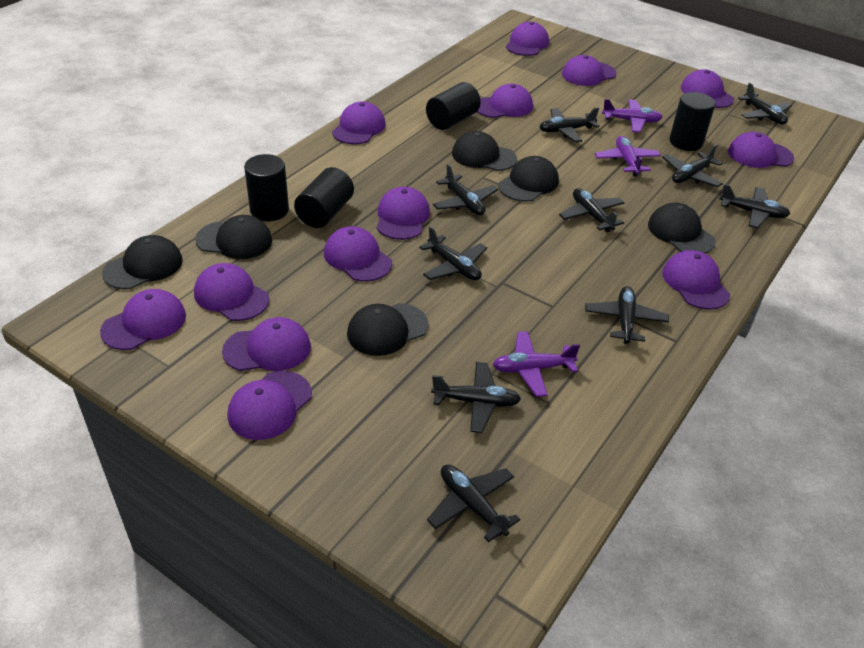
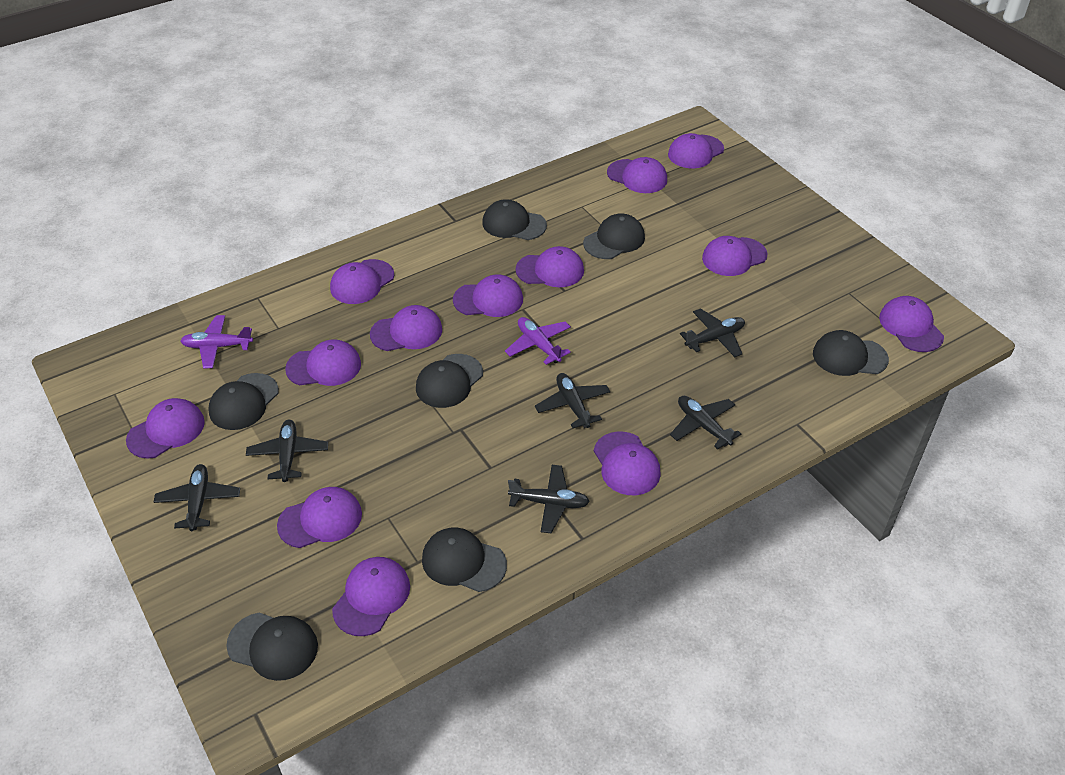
black cap: [102,235,183,289] [195,215,272,259] [347,303,429,356] [452,131,517,171] [498,156,559,202] [648,203,716,254] = 6 -> [208,373,279,430] [227,612,318,681] [416,354,483,408] [422,528,507,592] [482,199,547,240] [583,214,645,259] [813,330,889,376] = 7
black cylinder: [244,154,289,221] [294,167,354,228] [426,82,481,130] [669,92,715,151] = 4 -> none = 0
black plane: [419,226,487,280] [427,465,520,542] [431,362,521,433] [433,164,498,215] [540,107,599,142] [559,188,625,232] [585,286,669,344] [662,144,723,187] [719,184,790,228] [738,83,792,124] = 10 -> [154,464,240,531] [246,420,328,482] [508,465,590,533] [535,373,610,428] [670,396,741,449] [680,308,745,357] = 6
purple plane: [493,331,580,397] [595,136,661,176] [602,99,663,133] = 3 -> [181,315,253,368] [505,317,571,365] = 2

